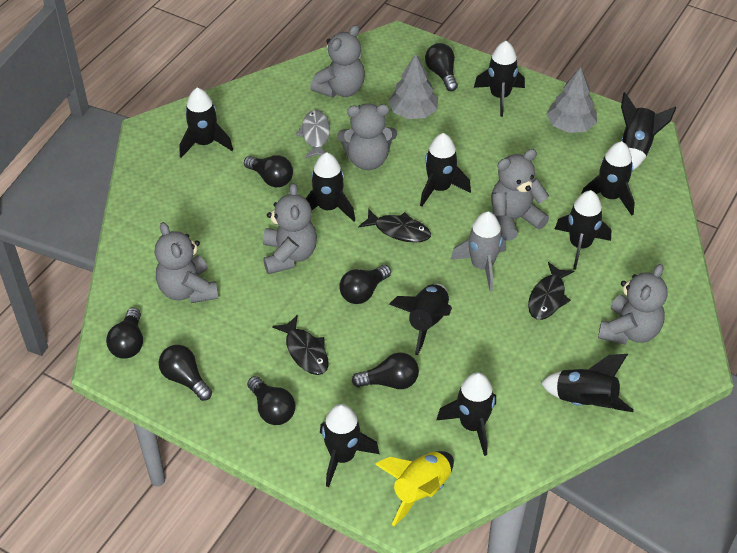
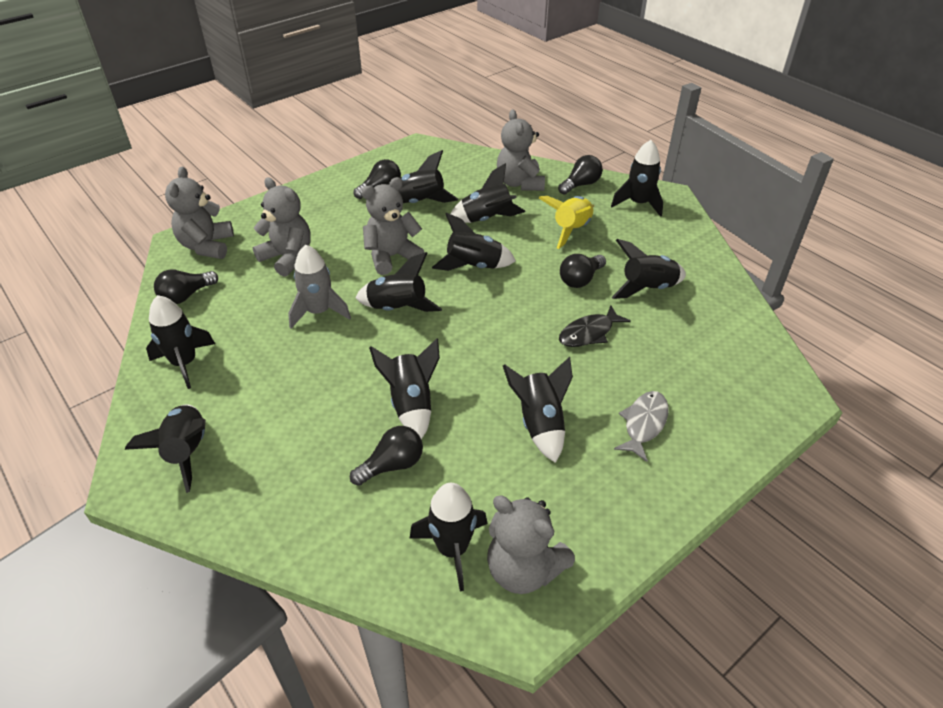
black fish: [272,315,329,375] [358,208,431,243] [528,262,574,320] = 3 -> [559,306,631,347] = 1
black light bulb: [106,308,143,359] [159,345,212,401] [244,155,293,187] [247,376,295,425] [339,265,391,304] [352,352,419,389] [425,43,458,91] = 7 -> [154,269,218,304] [350,426,423,486] [354,159,401,199] [558,155,603,194] [560,254,606,288] = 5
grey teddy bear: [155,222,218,303] [263,183,317,274] [310,25,365,98] [337,103,397,170] [491,149,549,241] [598,264,668,345] = 6 -> [165,167,234,259] [253,177,311,277] [362,177,425,275] [487,496,575,594] [497,110,545,191] = 5
grey tree: [388,54,438,119] [547,67,597,133] = 2 -> none = 0

